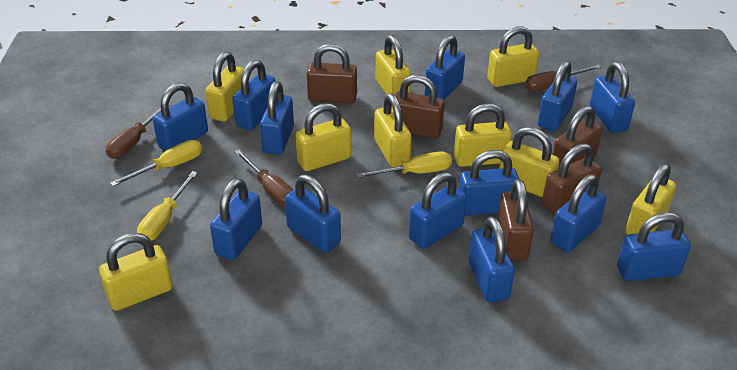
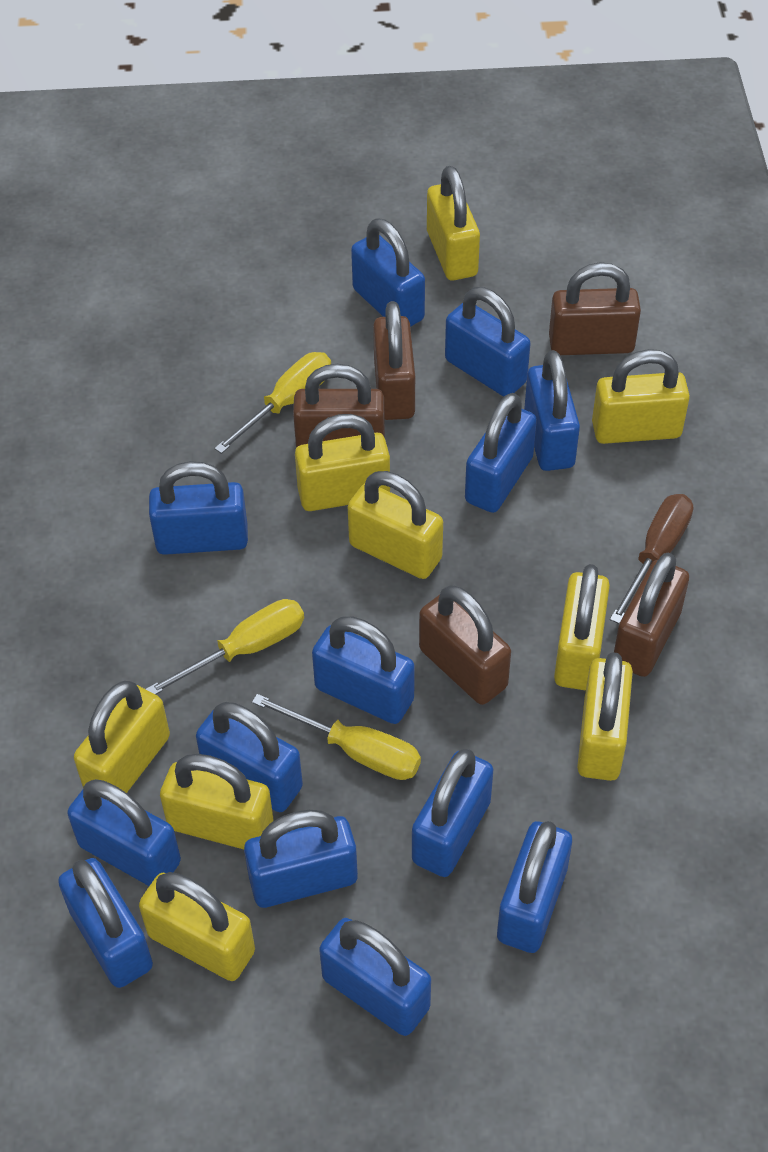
brown screwdriver: [106,104,171,159] [234,149,293,207] [525,65,601,91] = 3 -> [610,494,693,624] = 1

